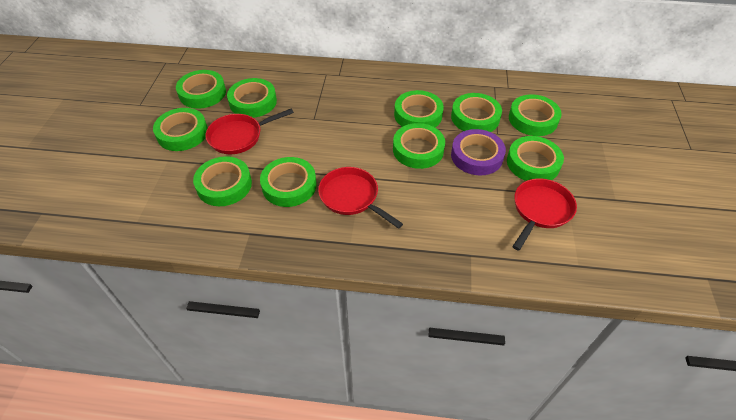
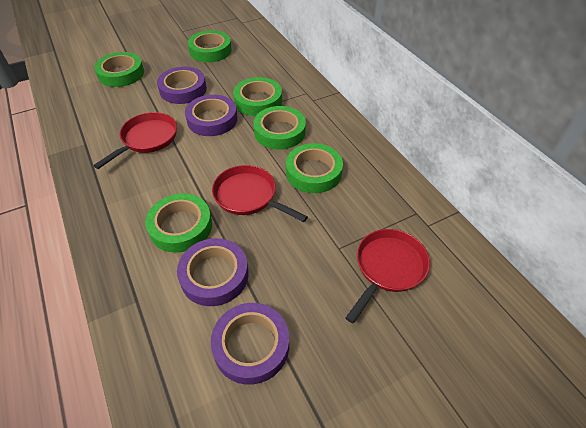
green tape: [153,108,208,151] [176,70,226,109] [193,156,252,206] [227,78,277,118] [260,157,317,207] [393,123,445,169] [394,90,444,127] [451,93,502,132] [507,136,564,181] [509,94,562,136] = 10 -> [94,52,144,87] [145,193,212,253] [188,30,232,62] [233,77,282,116] [253,106,306,150] [286,143,343,193] = 6
purple tape: [451,129,506,175] = 1 -> [157,67,207,104] [177,238,248,306] [185,95,237,136] [211,303,289,385] = 4

